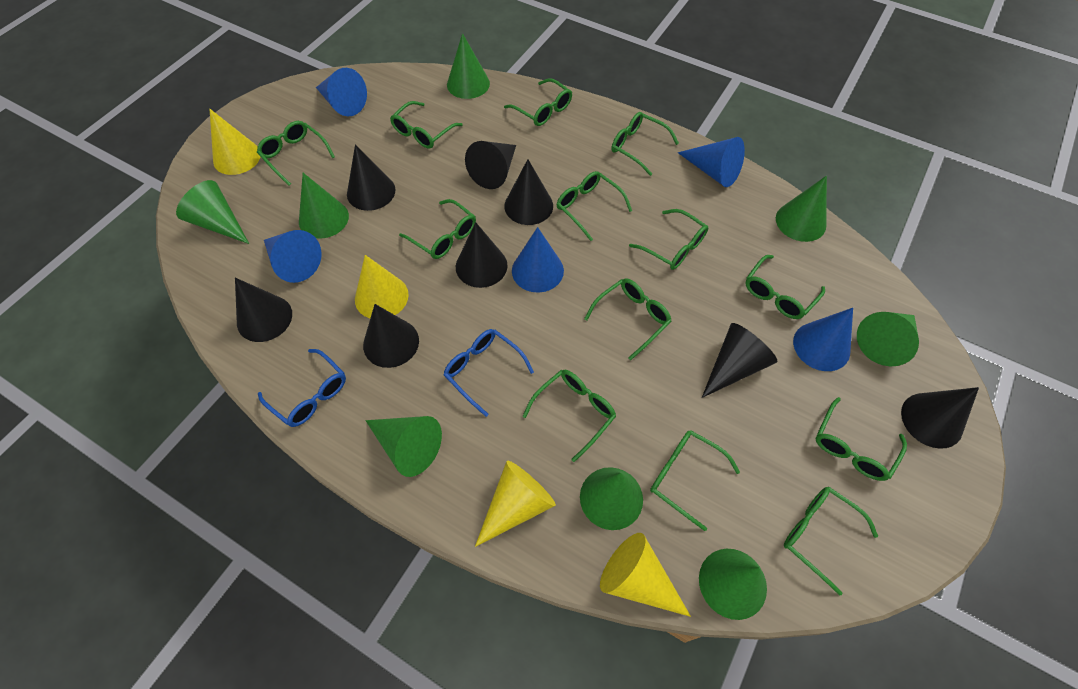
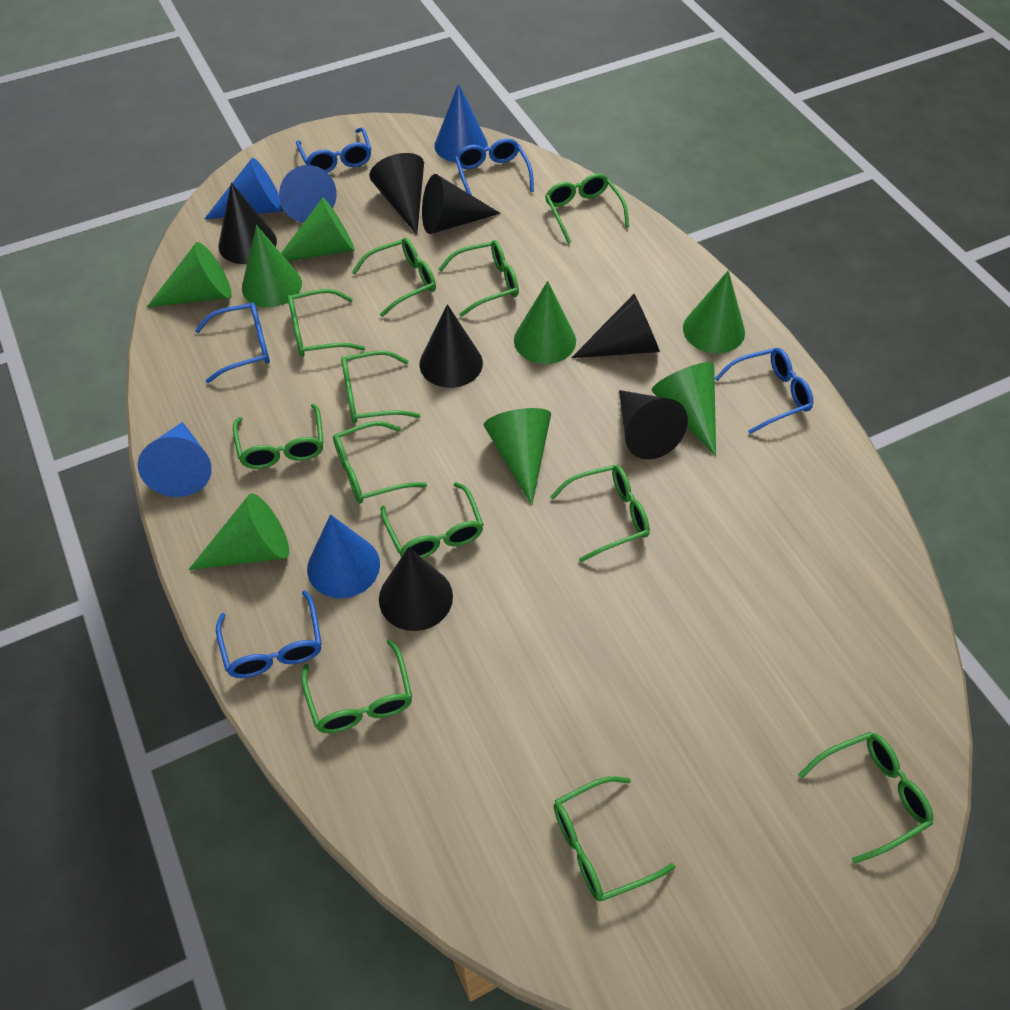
black cone: [235,278,292,342] [347,144,395,211] [363,304,419,368] [456,222,507,288] [465,141,516,189] [504,159,553,225] [702,323,777,398] [901,387,979,449] = 8 -> [219,182,277,264] [369,153,424,235] [379,547,453,631] [420,304,483,388] [422,174,501,234] [572,294,660,358] [619,390,688,460] = 7
blue glasses: [258,349,346,427] [444,329,534,417] = 2 -> [195,302,270,383] [216,590,322,678] [296,127,371,173] [455,138,534,195] [715,348,813,434] = 5
green glasses: [257,121,335,186] [390,101,463,149] [399,199,476,259] [504,78,572,126] [523,370,616,462] [557,171,632,241] [584,278,672,360] [611,112,679,176] [629,209,708,270] [650,430,740,531] [745,255,825,319] [784,487,878,595] [816,397,907,481] = 13 -> [233,403,323,469] [288,289,365,357] [301,639,412,733] [333,421,427,503] [341,350,421,423] [352,238,436,317] [381,482,484,558] [438,240,519,317] [545,173,629,243] [550,465,650,562] [554,776,676,902] [798,732,933,864] = 12
yellow cone: [210,109,260,175] [355,255,409,318] [475,460,556,547] [600,533,691,617] = 4 -> none = 0

